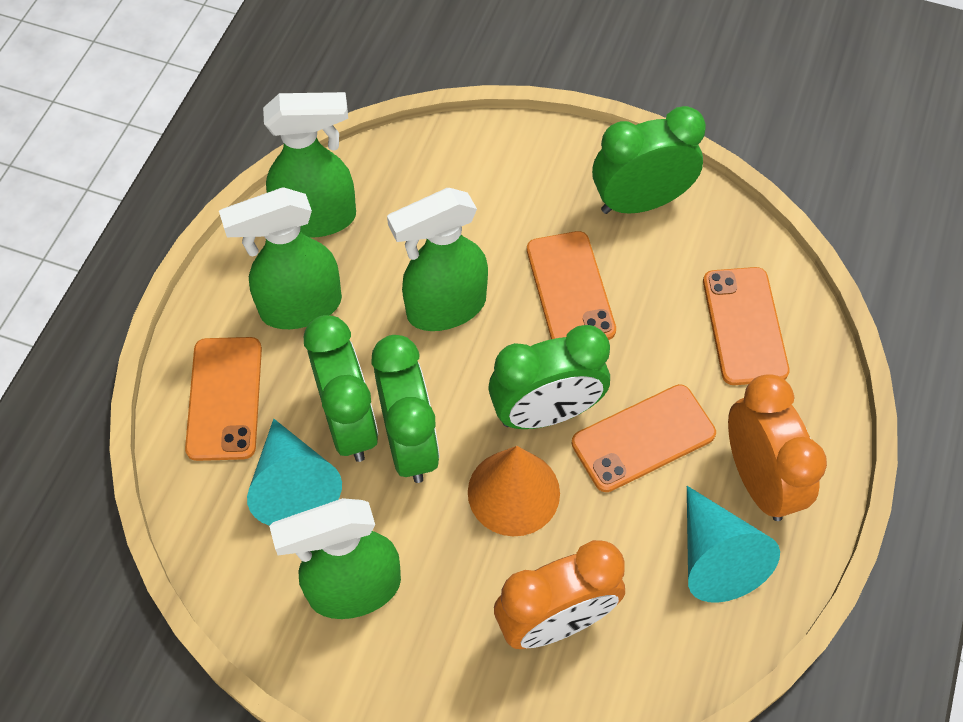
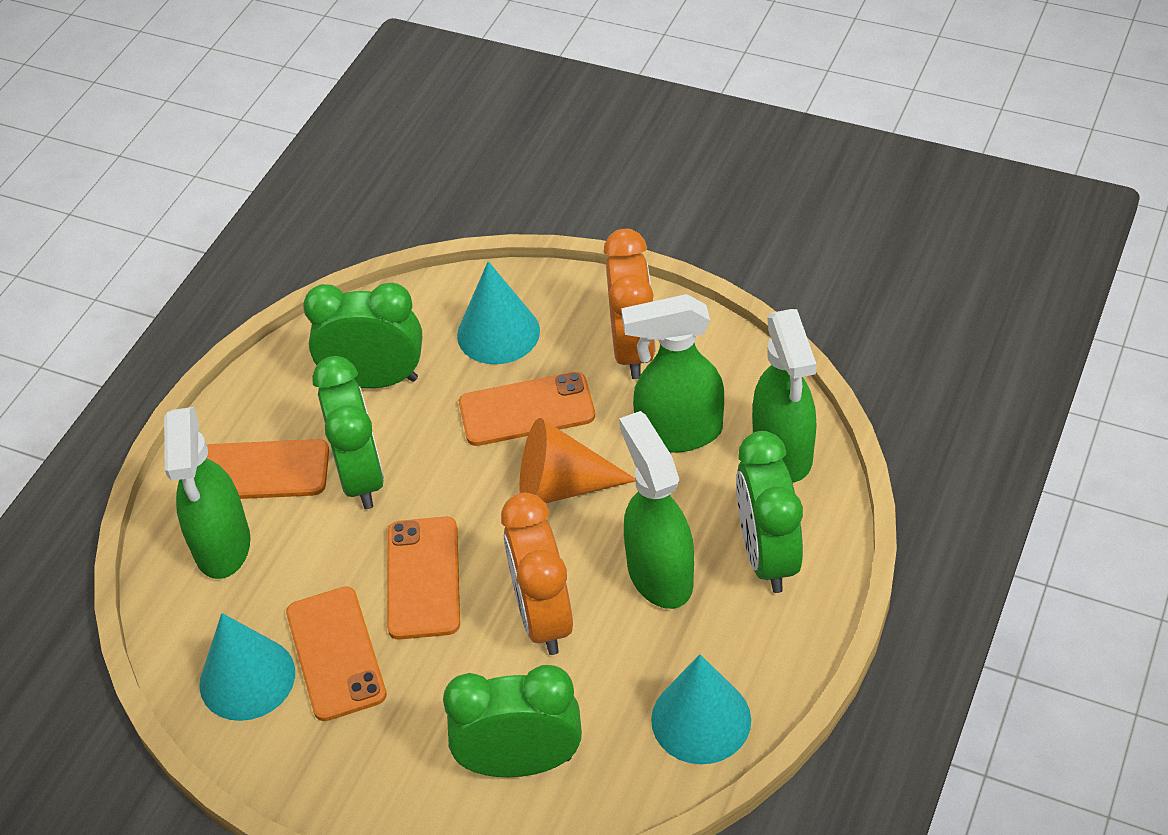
turquoise cone: [247,419,342,526] [687,486,780,603] = 2 -> [199,613,295,721] [457,261,540,364] [651,654,751,764] = 3

